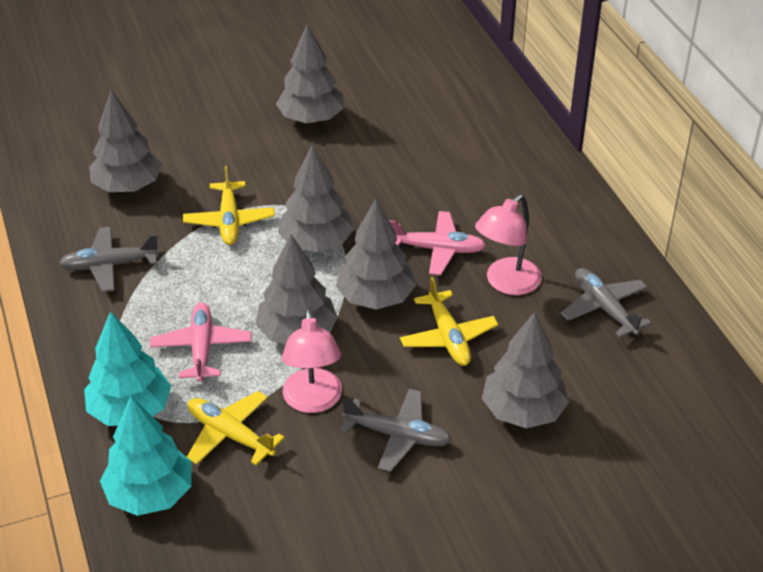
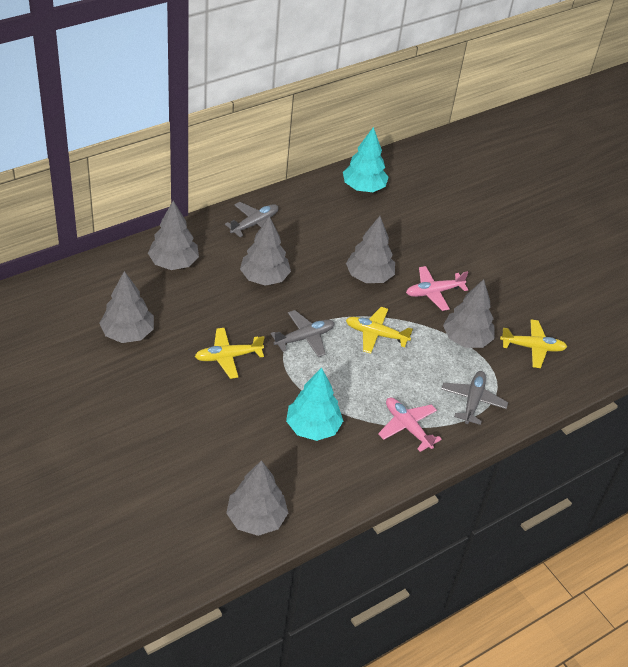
pink lamp: [282,308,342,413] [475,194,542,295] = 2 -> none = 0

